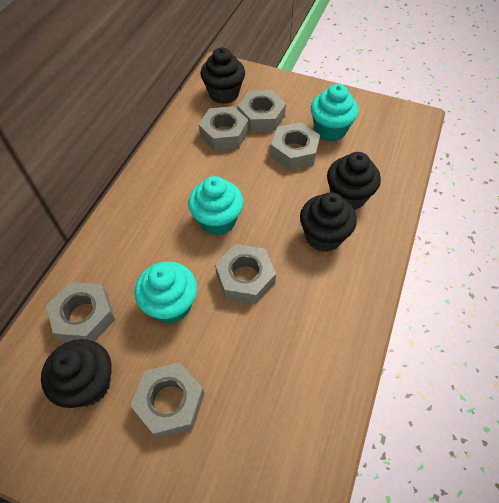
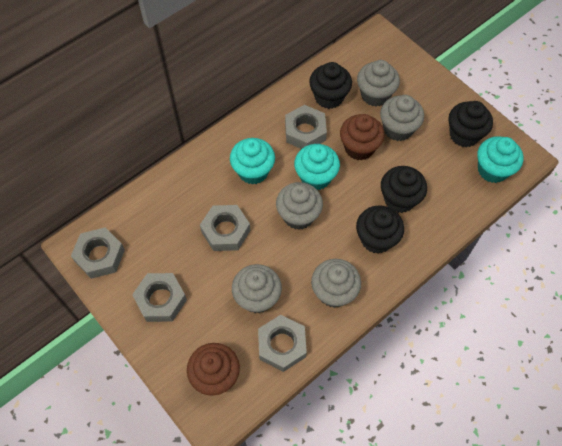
brown cupcake: none = 0 -> [187,343,240,396] [340,114,385,160] = 2
grey cupcake: none = 0 -> [232,264,282,313] [276,182,323,230] [311,259,361,308] [357,60,400,107] [380,95,424,141] = 5
grey nut: [46,282,115,342] [130,362,205,438] [199,106,248,150] [215,244,276,304] [237,90,286,132] [271,122,320,170] = 6 -> [71,228,125,279] [132,273,187,322] [200,205,251,251] [258,315,307,372] [285,105,327,149] = 5

